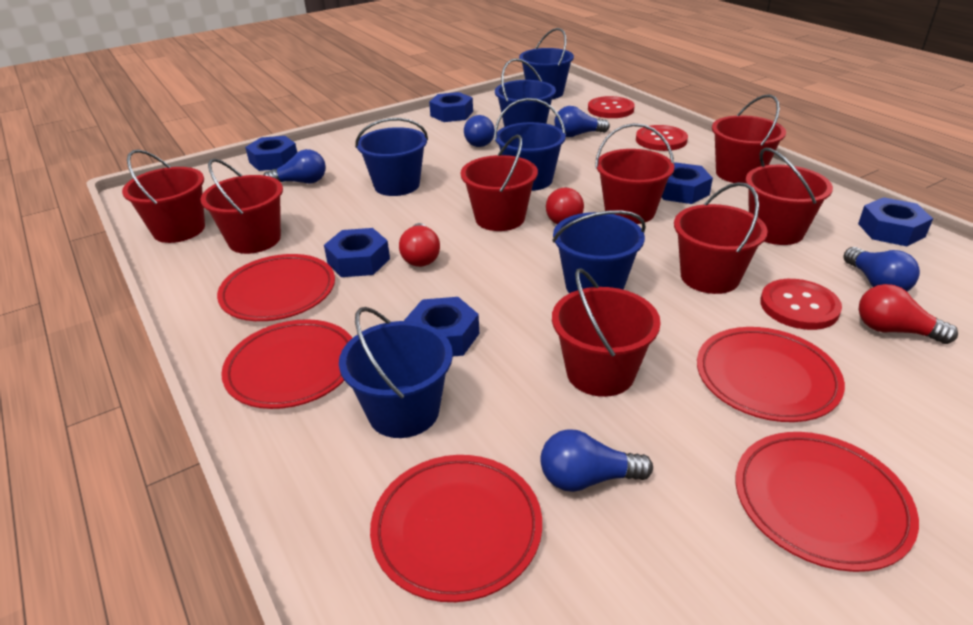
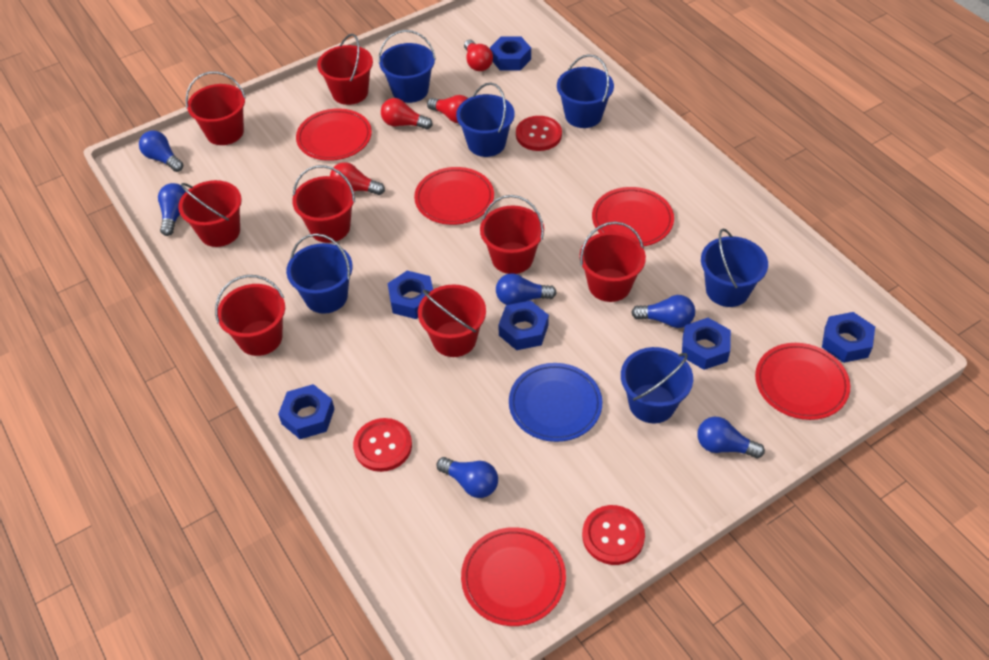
blue light bulb: [264,149,326,184] [464,115,495,147] [540,429,653,492] [555,106,610,137] [843,247,920,292] = 5 -> [139,131,183,172] [158,183,186,236] [436,457,498,498] [496,273,557,305] [631,295,695,328] [698,417,765,458] = 6
blue plate: none = 0 -> [509,363,602,442] = 1
red light bulb: [399,223,440,267] [546,187,584,224] [859,284,958,344] = 3 -> [330,162,385,195] [381,98,433,130] [427,95,468,123] [464,40,493,71] = 4

